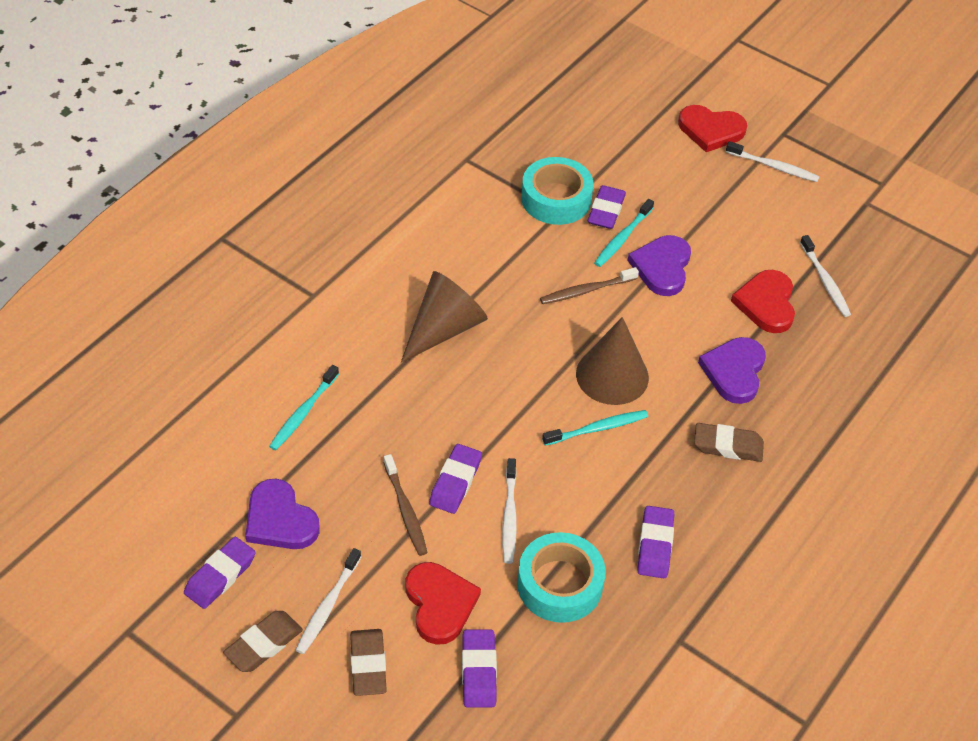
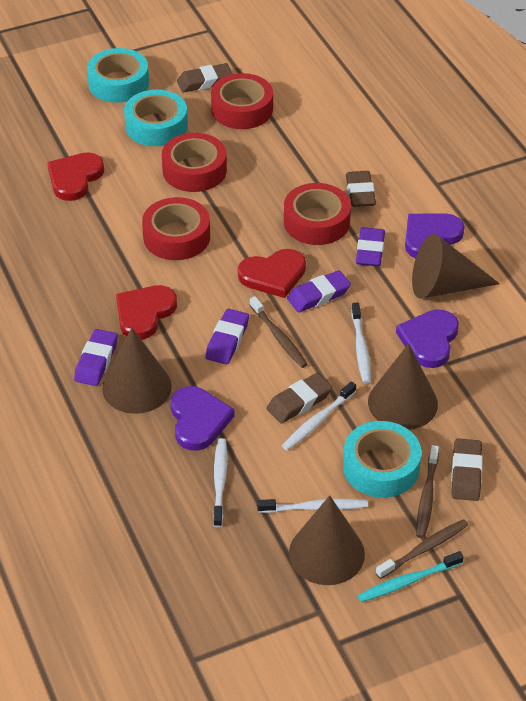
brown cone: [401,271,488,363] [576,317,649,405] = 2 -> [102,328,172,414] [289,495,365,585] [368,343,438,430] [412,234,500,299] = 4
brown eraser: [223,611,303,672] [350,629,387,696] [694,423,764,462] = 3 -> [177,63,233,93] [267,373,332,424] [346,171,376,207] [451,438,483,501] = 4
brown toothbrush: [383,454,428,556] [540,267,639,304] = 2 -> [250,296,308,368] [376,519,468,579] [416,445,439,538] = 3
purple eraser: [184,537,256,609] [429,444,482,514] [462,629,497,708] [588,185,626,229] [637,506,674,578] = 5 -> [74,329,118,386] [205,309,249,365] [287,270,351,313] [356,227,385,266] = 4
red tape: none = 0 -> [142,197,210,260] [162,133,227,192] [211,73,273,129] [284,183,351,245] = 4
turquoise tape: [517,532,606,623] [521,157,593,225] = 2 -> [87,48,149,103] [124,89,188,146] [343,421,421,498] = 3
turquoise toothbrush: [269,365,339,450] [542,410,648,446] [594,199,654,267] = 3 -> [358,551,464,602] = 1

